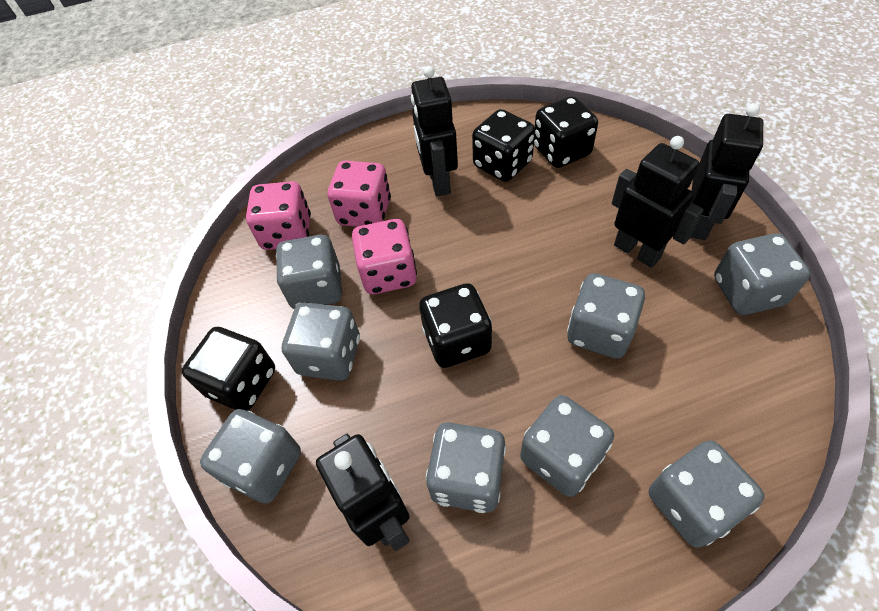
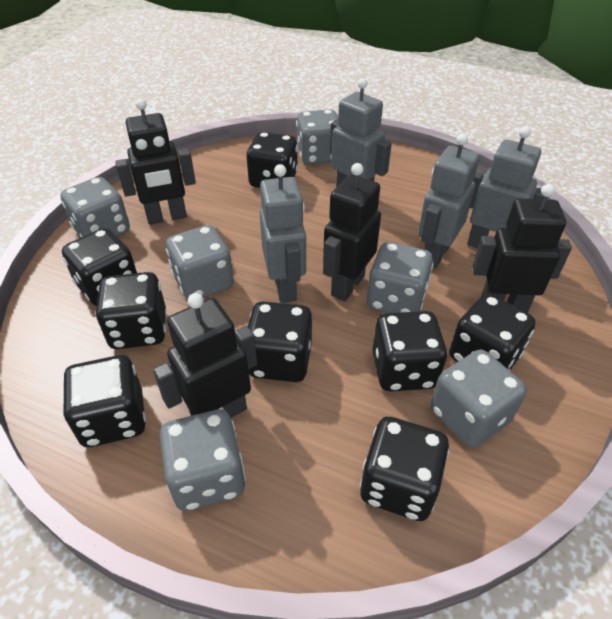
black dice: [182,327,275,411] [419,283,492,368] [472,109,535,182] [534,96,598,168] = 4 -> [62,228,137,306] [63,355,146,447] [95,272,166,349] [246,132,298,188] [248,302,312,382] [360,417,449,521] [373,311,447,392] [449,294,535,371] = 8
grey dice: [200,409,301,503] [276,235,342,309] [282,302,360,381] [426,422,506,513] [520,395,614,497] [567,273,645,359] [649,440,764,548] [714,233,811,315] = 8 -> [60,177,130,237] [159,410,246,511] [166,225,234,300] [296,109,338,165] [367,242,434,313] [431,349,527,448] = 6
grey robot: none = 0 -> [260,164,306,303] [330,78,392,187] [418,133,480,269] [467,126,543,248] = 4
pink dice: [246,181,311,250] [328,161,391,227] [352,219,417,294] = 3 -> none = 0

